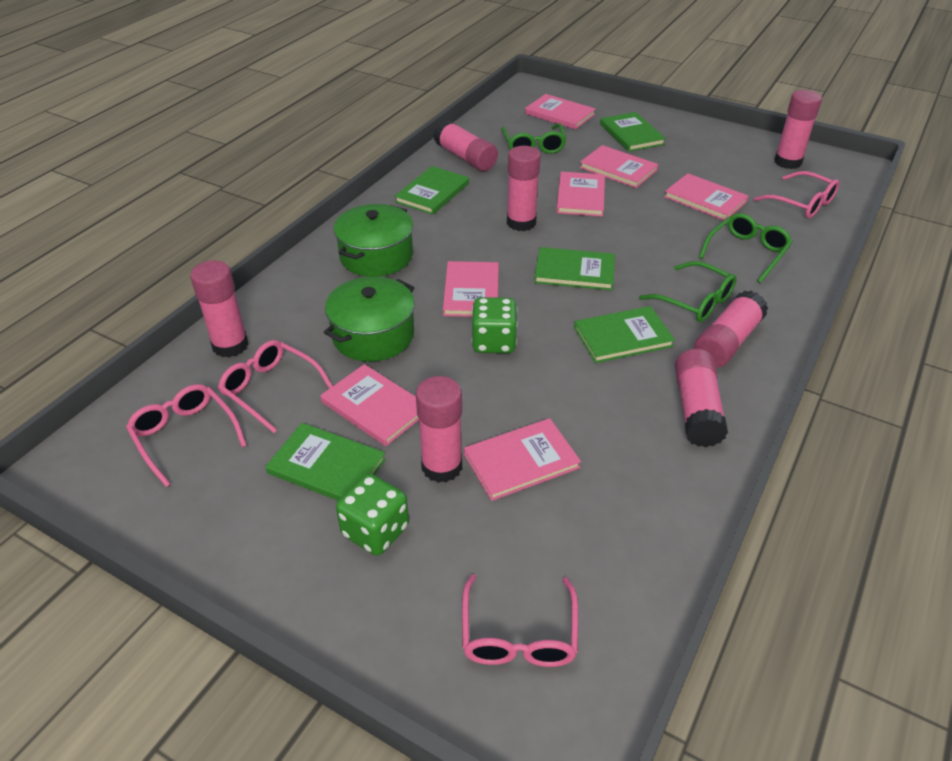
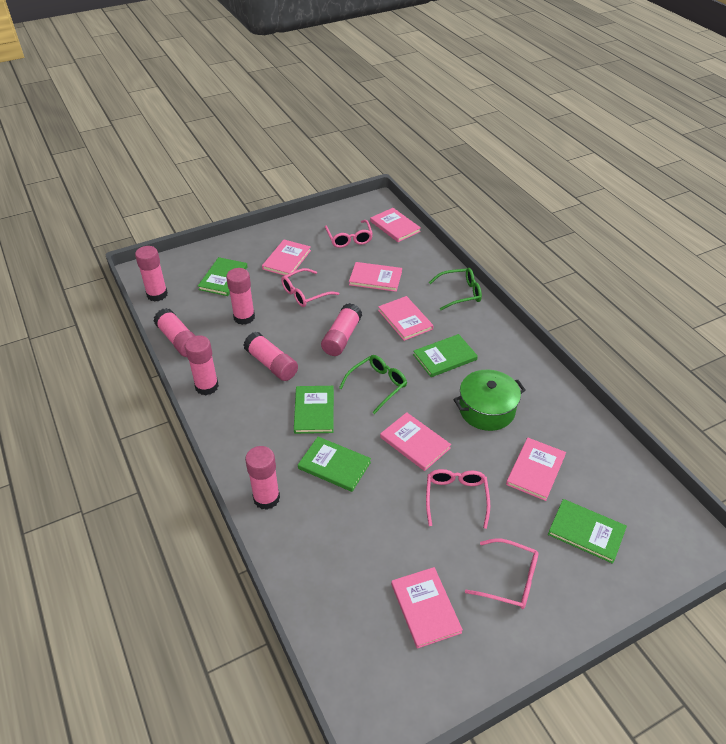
green dice: [336,473,409,556] [471,297,518,353] = 2 -> none = 0
green glasses: [501,123,566,154] [639,261,737,322] [699,213,793,283] = 3 -> [339,355,407,414] [429,268,482,310] = 2
green pot: [324,277,415,362] [333,204,413,277] = 2 -> [453,370,526,431] = 1

